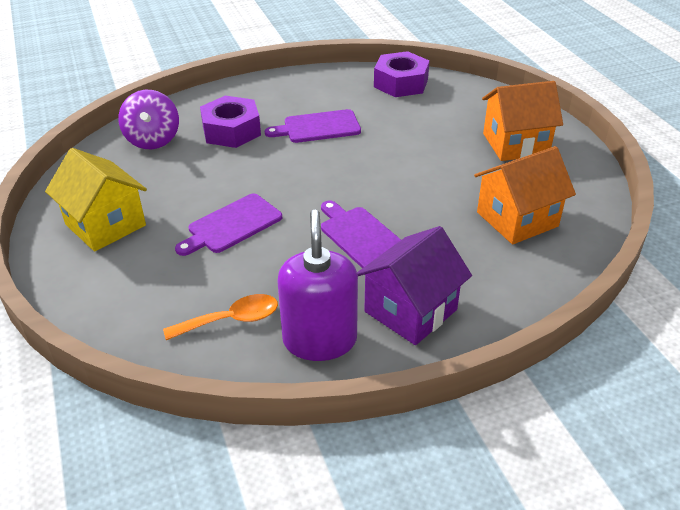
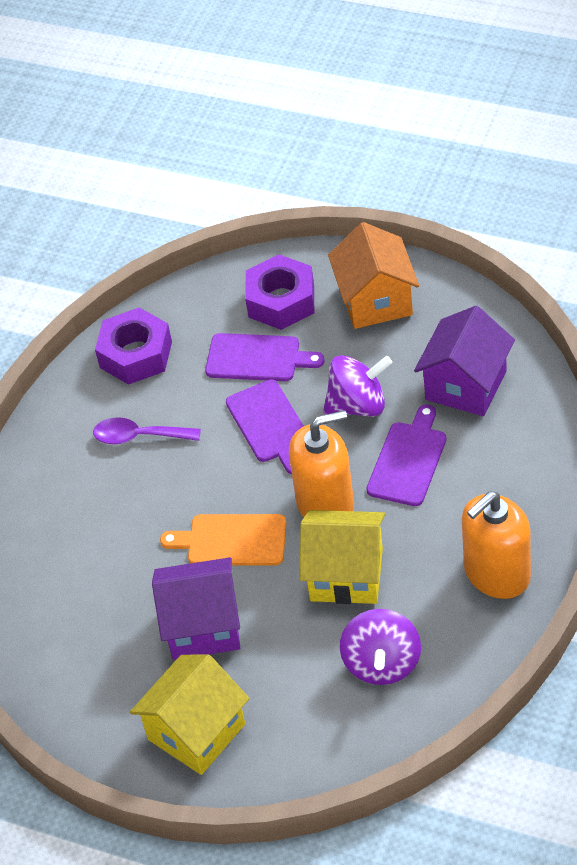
orange cutting board: none = 0 -> [160,514,286,565] = 1
orange house: [474,146,576,244] [482,81,563,161] = 2 -> [328,222,419,329] = 1
orange soap dispenser: none = 0 -> [289,410,354,517] [462,491,531,599] = 2
orange spoon: [163,294,278,340] = 1 -> none = 0
purple house: [357,226,472,345] = 1 -> [152,557,240,660] [414,306,515,416] = 2
purple soap dispenser: [277,210,358,361] = 1 -> none = 0
purple spinning top: [118,90,179,149] = 1 -> [323,355,392,417] [340,609,421,685] = 2
purple spoon: none = 0 -> [93,417,201,444] = 1
yellow house: [45,148,147,252] = 1 -> [130,655,249,775] [300,510,385,604] = 2

